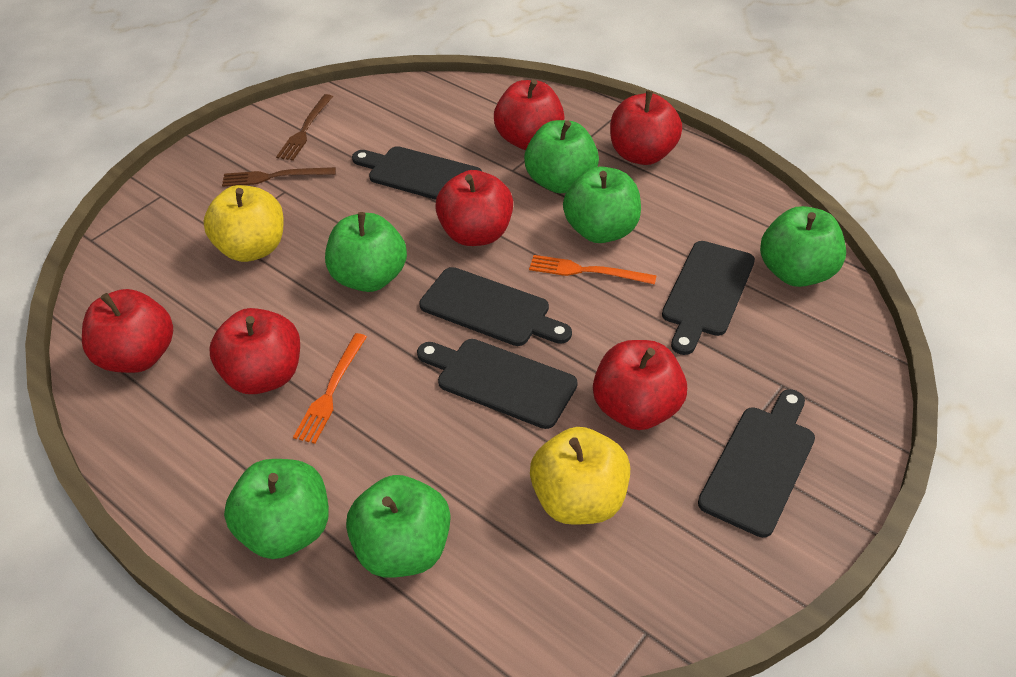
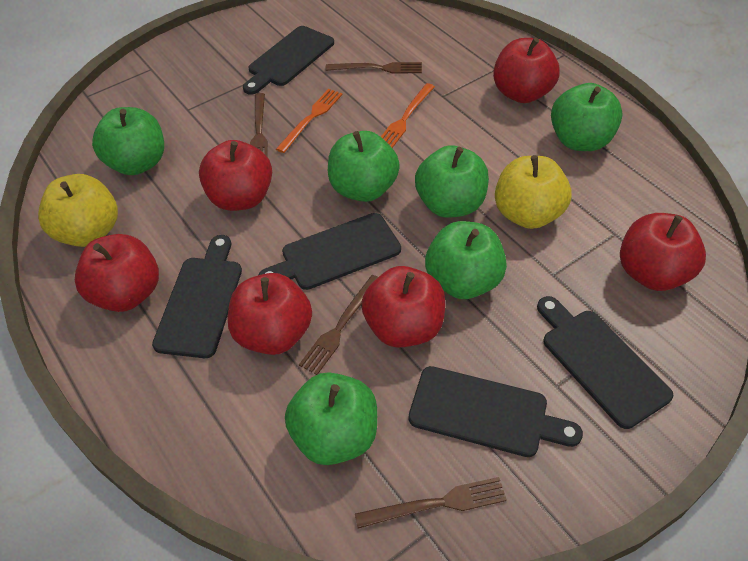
brown fork: [222,167,336,187] [276,94,333,161] = 2 -> [250,93,268,156] [299,275,378,375] [325,62,422,74] [355,477,507,529] = 4

